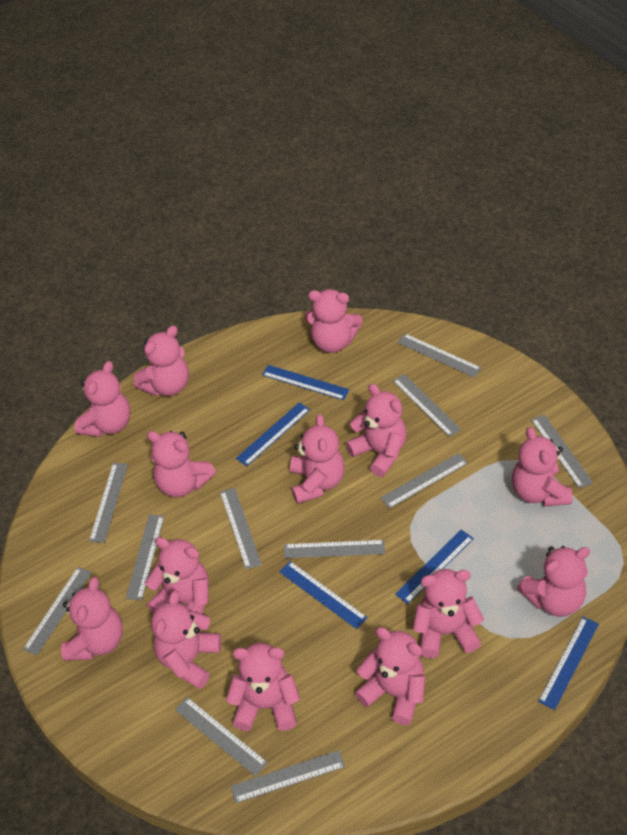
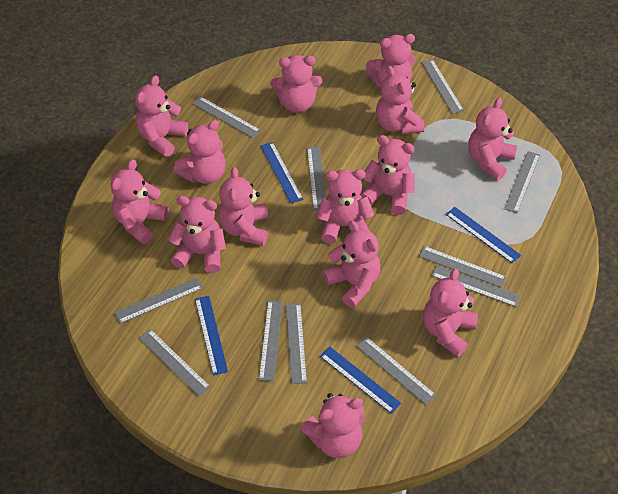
blue ruler: [236,402,310,466] [262,365,350,400] [279,561,368,629] [395,530,474,604] [538,617,599,710] = 5 -> [195,296,228,376] [261,142,303,203] [320,347,402,414] [446,207,521,263] = 4

